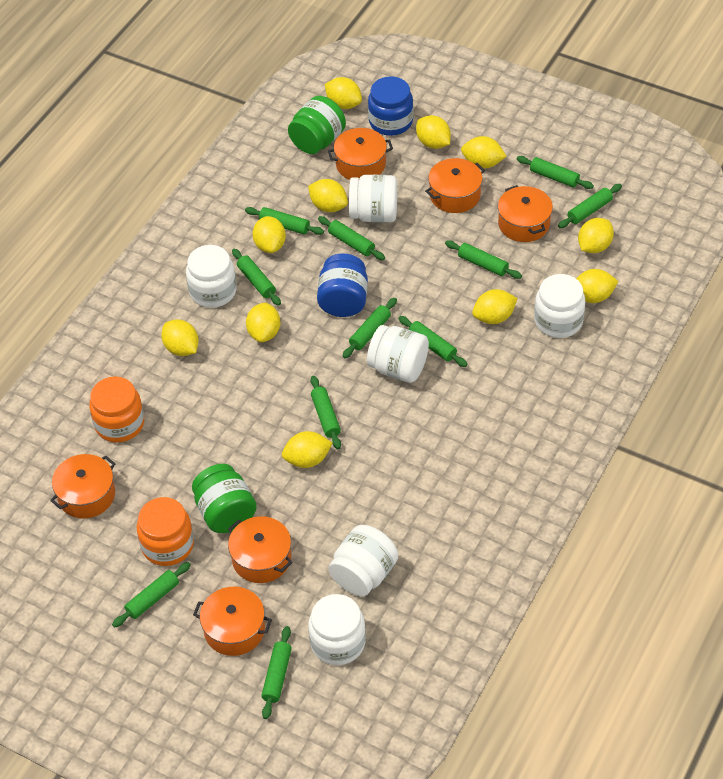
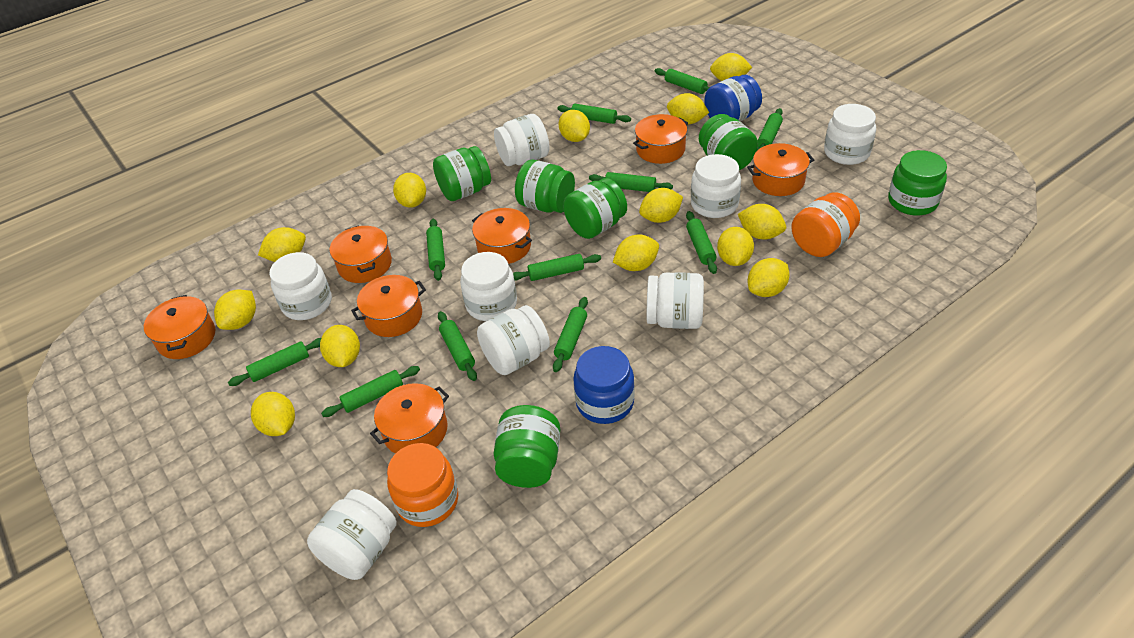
green jar: [192,464,257,533] [288,96,346,154] = 2 -> [433,146,491,201] [494,405,560,488] [515,160,575,213] [563,178,627,239] [699,114,758,170] [888,150,947,216] = 6
orange pot: [50,454,116,519] [193,587,272,656] [228,516,293,583] [328,128,393,180] [425,158,485,213] [498,185,553,242] = 6 -> [144,295,215,359] [330,225,392,283] [351,275,426,337] [370,383,449,453] [472,208,532,264] [633,114,688,164] [747,143,814,196] = 7
white jar: [186,245,237,308] [308,594,366,665] [329,525,398,597] [349,175,397,223] [367,325,429,383] [534,274,585,338] = 6 -> [269,252,332,320] [307,489,397,580] [460,252,517,321] [477,305,550,375] [494,114,550,166] [647,272,704,329] [691,154,741,218] [824,104,876,165] = 8
yellow lemon: [161,320,199,356] [246,303,280,342] [252,216,286,253] [282,431,333,468] [308,179,348,212] [325,77,362,109] [416,115,451,149] [461,136,507,169] [472,289,518,324] [576,269,619,303] [578,218,614,253] = 11 -> [214,290,256,330] [251,392,295,436] [258,227,306,262] [320,325,360,367] [393,173,426,208] [558,110,590,142] [613,235,659,271] [639,188,683,223] [667,93,709,124] [710,53,752,81] [717,227,754,266] [738,204,786,240] [748,258,790,297] = 13

